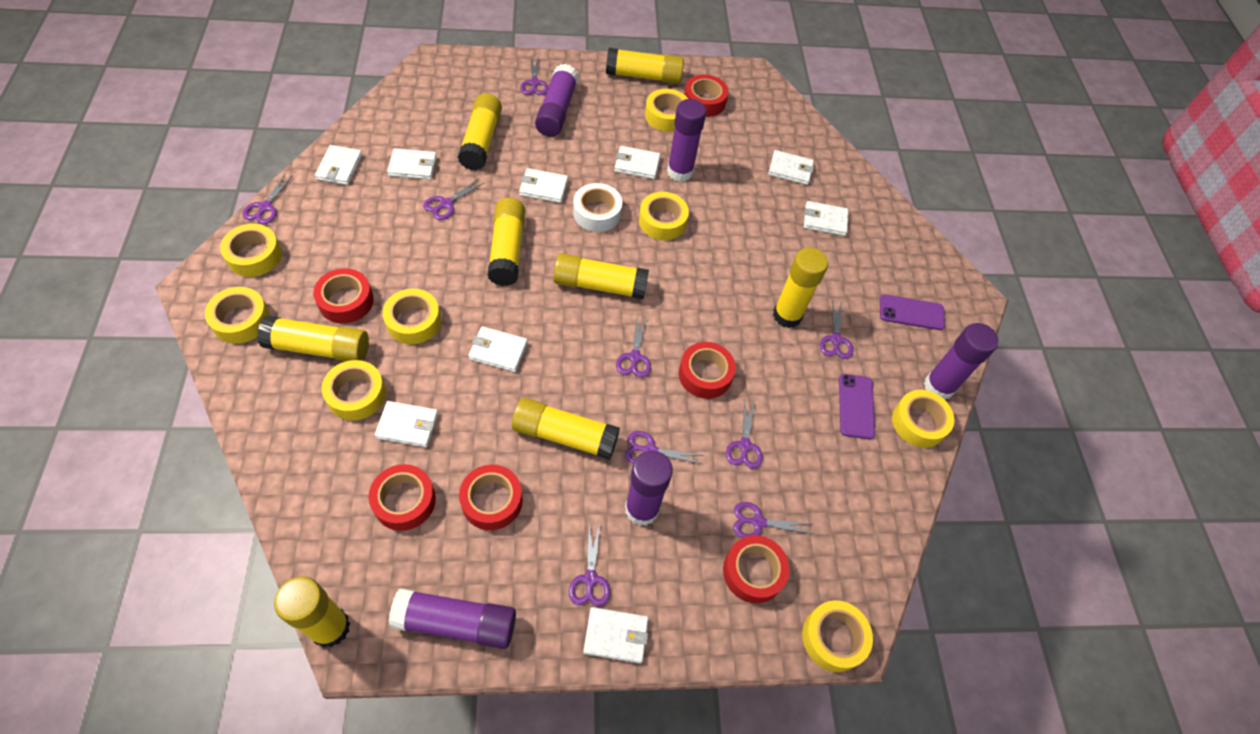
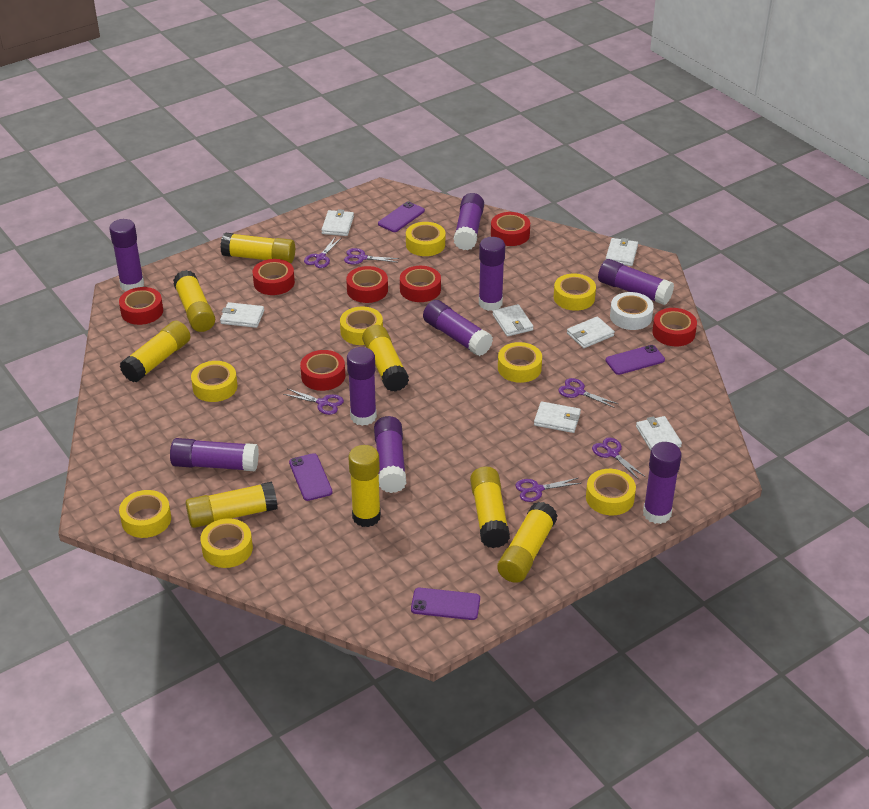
purple glue stick: [389,588,516,649] [535,64,579,137] [625,451,673,526] [667,99,706,182] [924,323,999,400] = 5 -> [109,219,144,292] [170,438,259,471] [347,347,377,426] [374,416,407,493] [423,300,493,356] [454,193,484,250] [479,237,505,311] [598,259,674,305] [643,442,681,524] = 9
purple phone: [839,374,875,439] [880,294,945,330] = 2 -> [289,453,333,501] [378,201,425,232] [411,588,480,620] [605,345,665,375] = 4
purple scissors: [242,174,293,224] [423,179,484,220] [520,55,549,95] [569,524,610,607] [616,317,651,378] [625,431,702,464] [726,401,763,469] [733,502,814,538] [820,300,853,359] = 9 -> [283,389,344,415] [304,238,341,268] [344,248,400,264] [515,478,581,502] [558,378,618,408] [592,437,645,480] = 6
red tape: [313,268,374,324] [369,464,436,531] [459,465,523,530] [679,342,736,399] [684,75,729,117] [723,535,790,603] = 6 -> [119,287,163,325] [253,259,295,295] [300,350,345,391] [346,266,388,303] [400,266,441,302] [491,212,530,246] [652,308,697,347] = 7
white wallet: [315,145,362,185] [375,401,438,447] [387,148,437,180] [468,326,528,372] [519,168,568,203] [583,607,648,664] [614,146,661,179] [768,150,814,185] [804,201,849,236] = 9 -> [220,302,264,328] [321,209,354,236] [493,304,534,336] [534,401,581,433] [567,316,615,348] [606,238,638,266] [636,416,682,450] = 7

